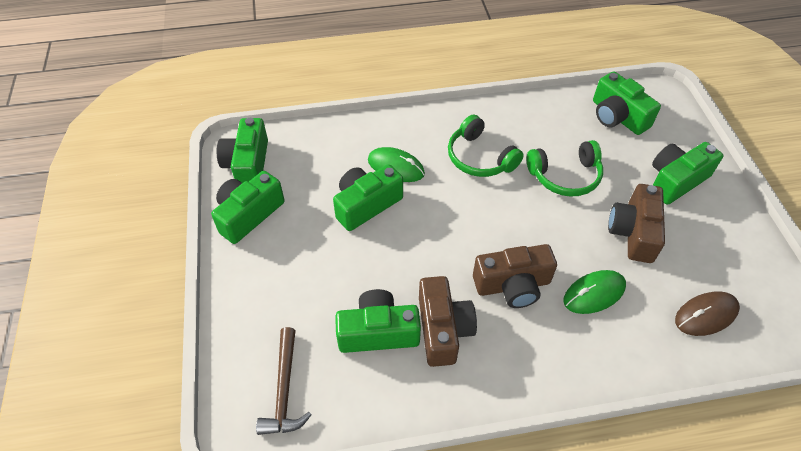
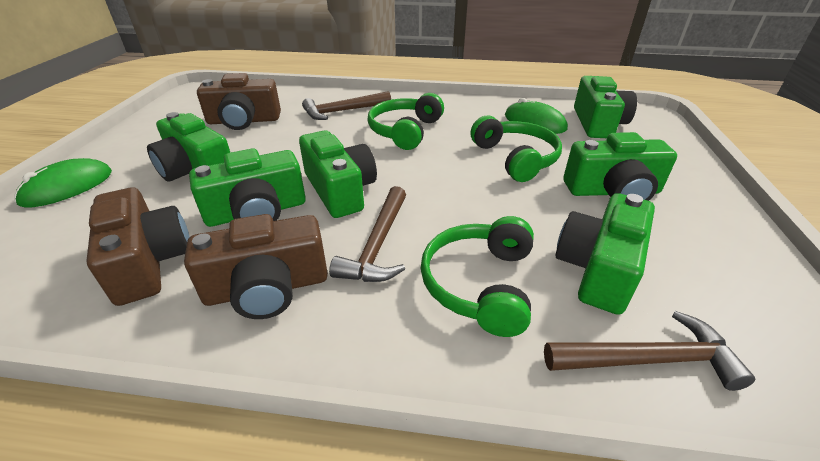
brown hammer: [256,327,311,435] = 1 -> [302,91,391,120] [329,186,406,282] [544,311,755,391] = 3
brown mouse: [675,291,740,336] = 1 -> none = 0
green headphones: [448,115,524,177] [527,140,603,197] = 2 -> [368,93,444,150] [421,216,534,337] [471,116,562,182] = 3

